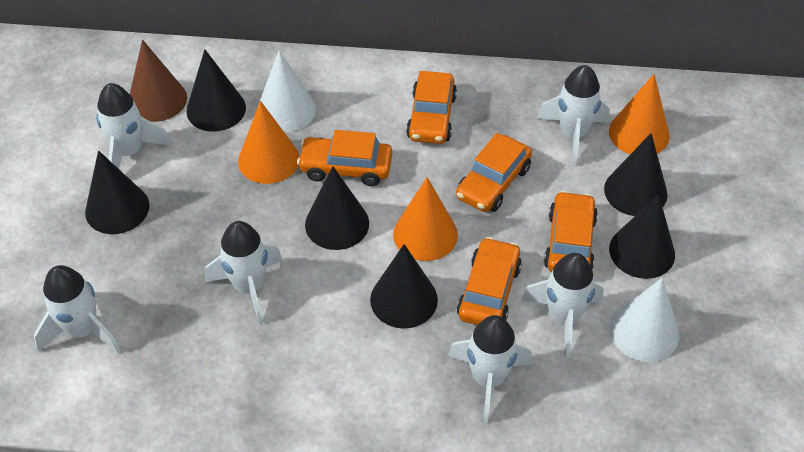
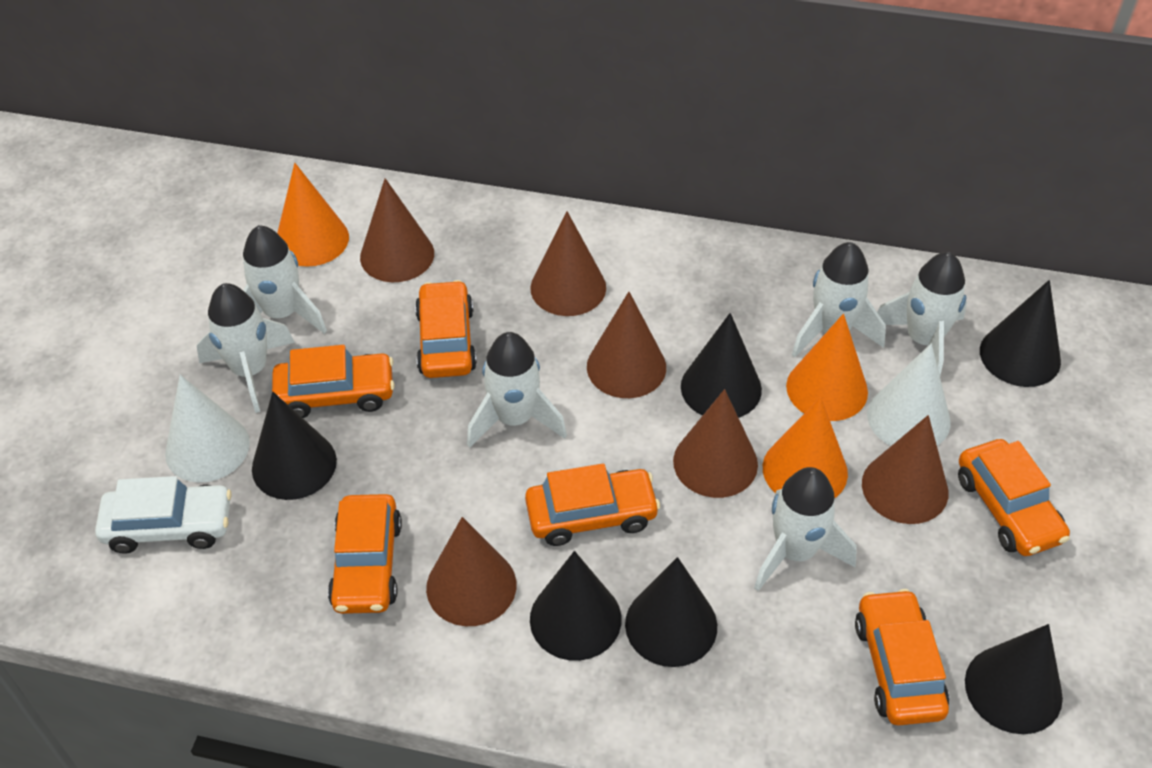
brown cone: [130,40,187,122] = 1 -> [360,178,434,282] [426,517,516,626] [530,211,606,316] [587,292,666,398] [673,389,758,498] [862,415,948,524] = 6
orange car: [297,130,392,186] [406,71,457,144] [456,133,532,212] [457,237,522,325] [544,191,598,272] = 5 -> [272,345,395,418] [328,494,402,614] [415,280,477,378] [525,464,660,546] [855,589,949,726] [958,439,1070,556] = 6
white car: none = 0 -> [95,476,232,554] = 1

